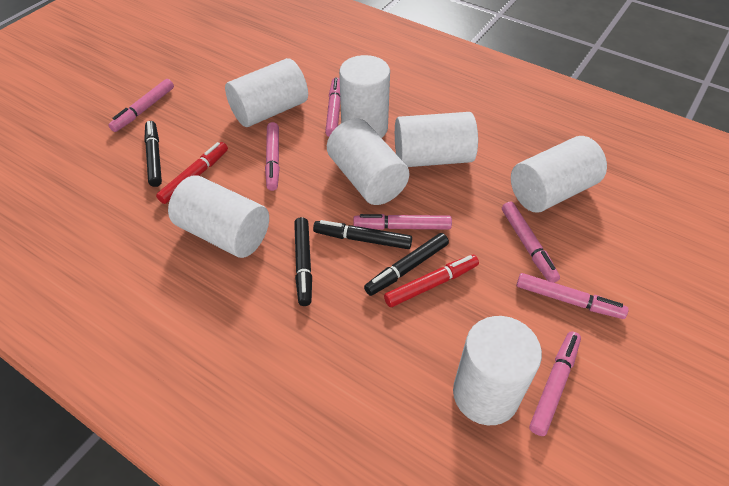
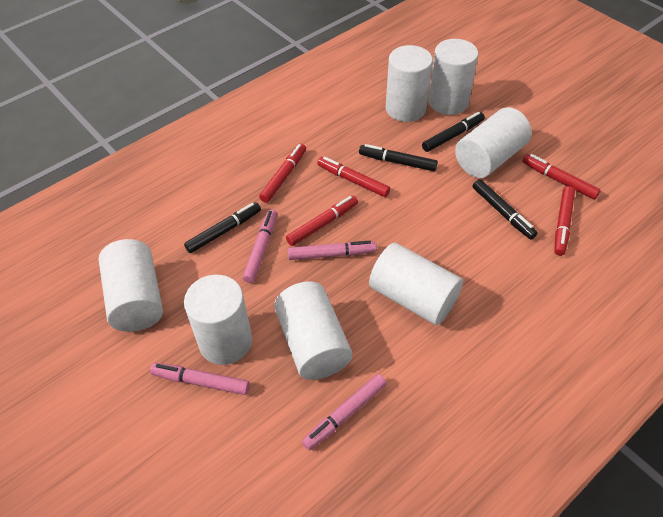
pink marker: [109,79,174,132] [265,122,280,191] [325,77,340,137] [353,214,452,230] [502,202,560,283] [516,273,628,319] [529,331,581,436] = 7 -> [150,363,250,395] [243,209,277,283] [288,241,377,260] [302,374,387,451] = 4
red marker: [156,142,228,204] [384,255,479,307] = 2 -> [259,144,306,203] [286,196,358,246] [317,156,390,197] [522,154,601,200] [554,187,575,256] = 5

